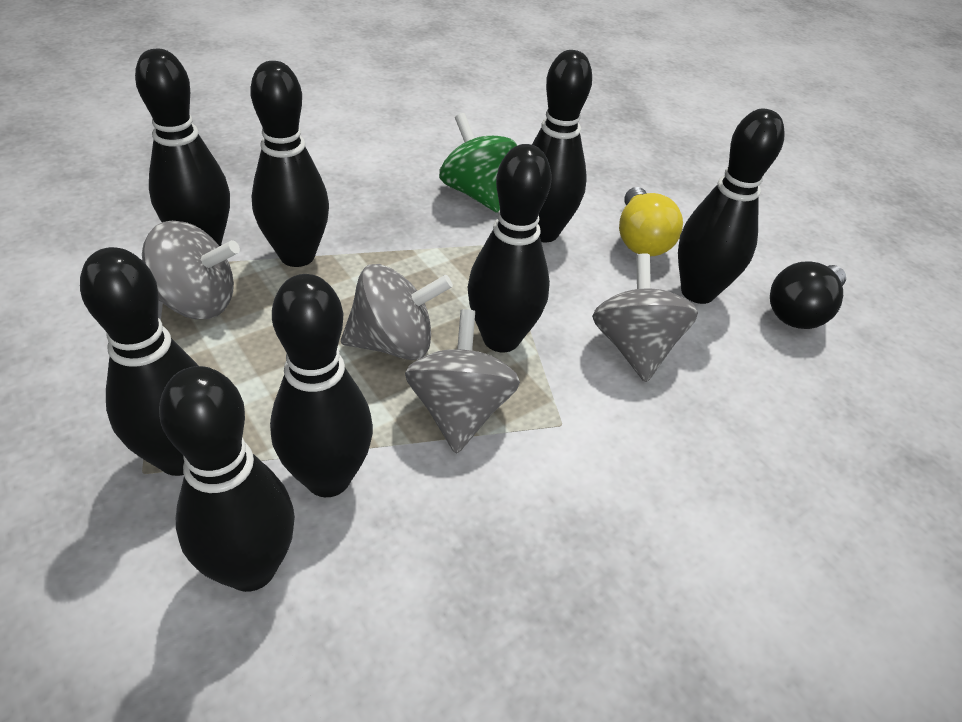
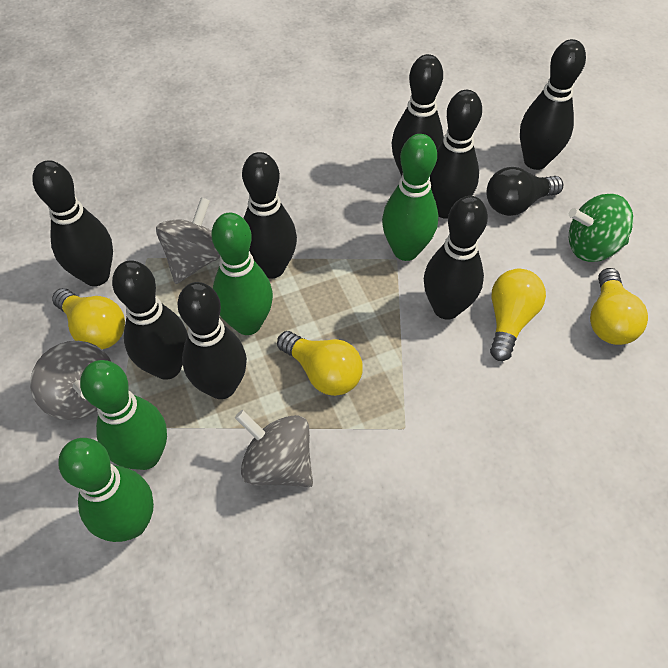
green bowling pin: none = 0 -> [58,438,154,542] [80,360,167,470] [212,213,273,335] [382,134,438,261] = 4
grey spinning top: [142,221,240,319] [341,264,453,360] [405,309,520,454] [592,253,698,382] = 4 -> [30,341,111,420] [156,197,220,284] [235,410,313,487] = 3
yellow light bulb: [619,187,683,256] = 1 -> [52,288,125,349] [277,331,363,396] [490,269,546,361] [590,268,648,345] = 4

